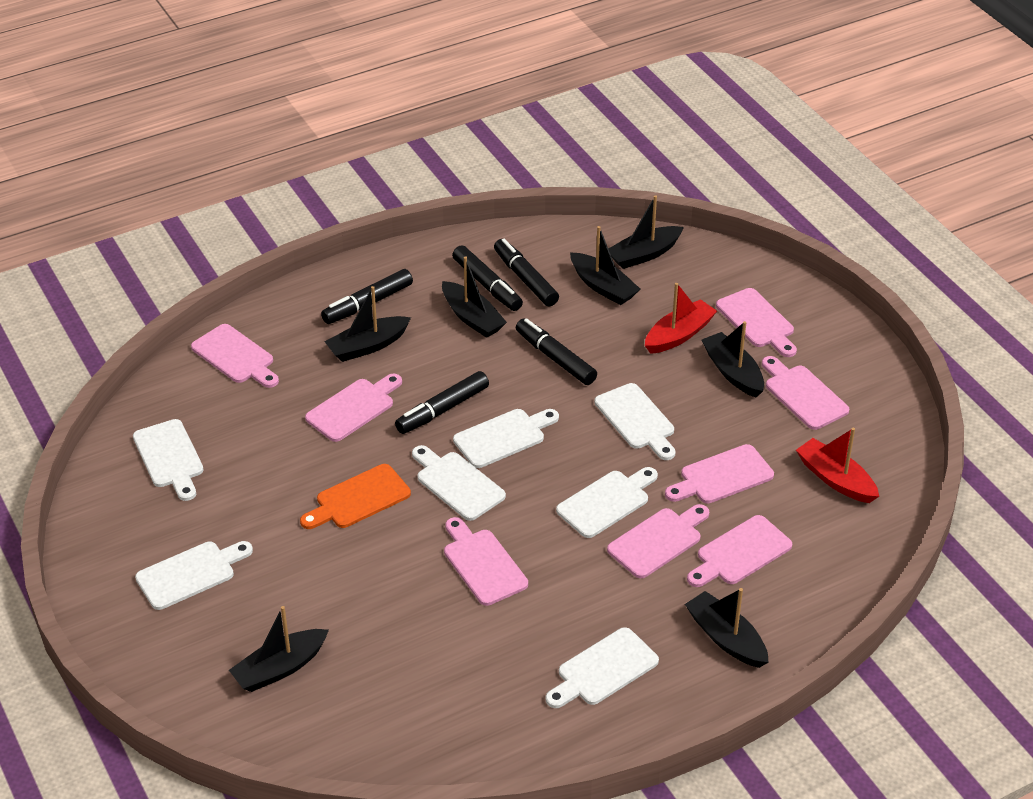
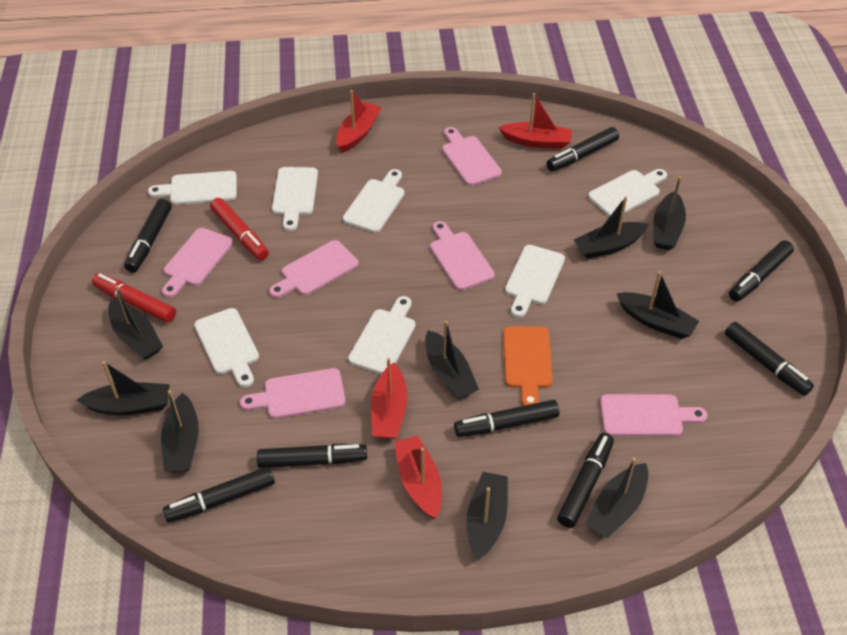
black boat: [229,606,329,692] [324,286,411,362] [442,256,507,338] [570,226,640,305] [608,195,684,269] [685,588,768,668] [701,321,764,398] = 7 -> [77,361,170,415] [108,285,163,360] [161,390,199,472] [425,320,479,399] [466,472,508,560] [574,196,649,259] [585,458,648,538] [616,271,699,339] [653,176,686,250] = 9
black marker: [321,269,413,324] [395,371,489,434] [452,245,523,311] [494,239,559,306] [516,318,597,385] = 5 -> [124,199,172,272] [163,467,275,523] [257,444,367,468] [454,400,559,437] [546,127,619,171] [557,433,614,528] [725,322,814,396] [729,240,794,302] = 8
pink cutting board: [191,324,279,388] [305,373,402,442] [444,517,528,606] [607,504,709,578] [665,444,774,503] [687,515,792,587] [716,288,797,357] [762,356,849,430] = 8 -> [162,228,233,298] [240,368,346,419] [269,240,359,298] [430,221,495,290] [442,127,502,186] [600,394,707,436] = 6
red boat: [645,283,717,354] [796,428,879,503] = 2 -> [336,90,382,153] [371,358,407,439] [394,435,442,519] [498,93,572,149] = 4
red marker: none = 0 -> [92,273,176,323] [210,198,269,260] = 2

